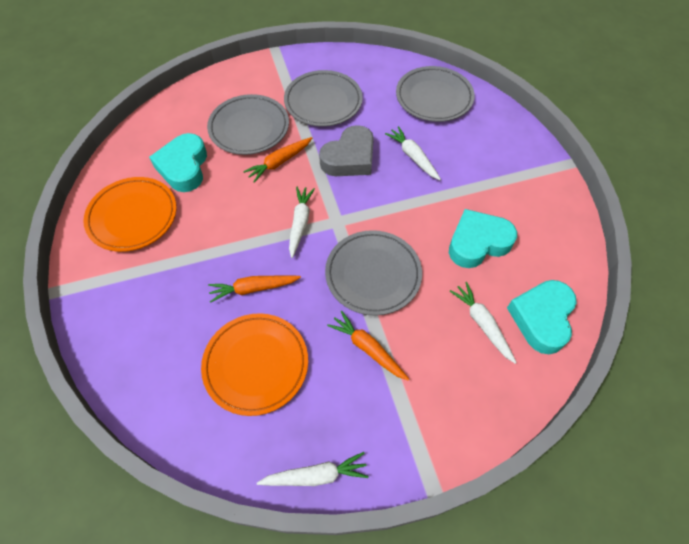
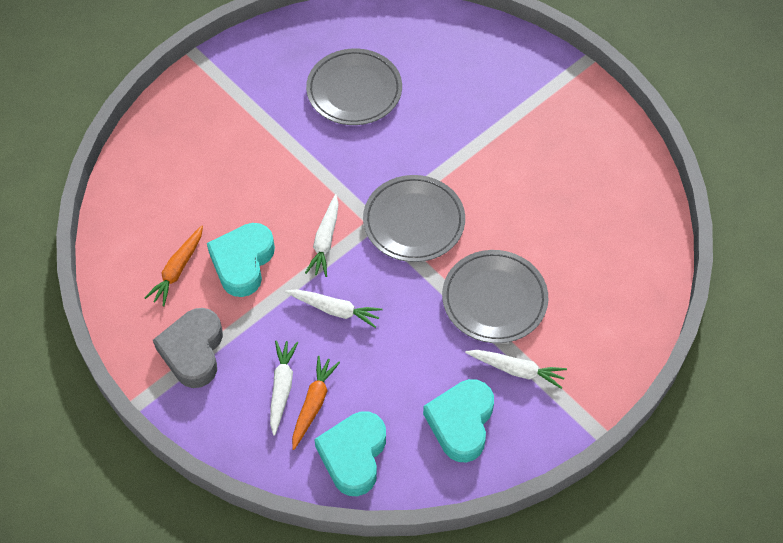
grey plate: [207,94,289,155] [284,70,363,127] [325,230,422,316] [396,66,475,122] = 4 -> [306,49,402,125] [363,175,465,262] [442,250,548,343] = 3
orange carrot: [208,275,301,303] [243,137,312,183] [327,311,409,380] = 3 -> [145,225,203,306] [292,356,340,450] = 2
orange plate: [83,177,177,252] [201,313,308,416] = 2 -> none = 0

